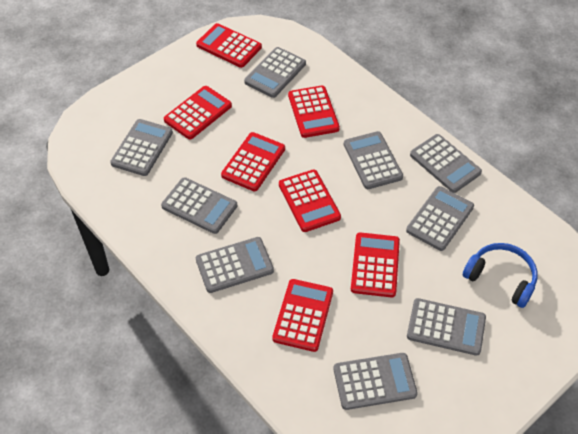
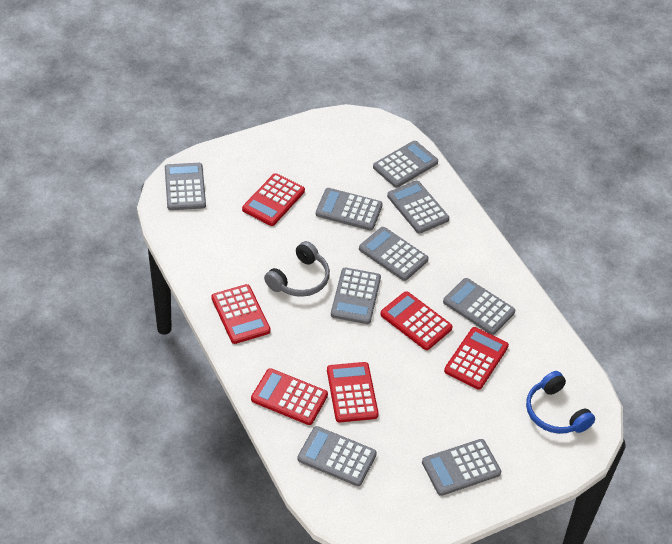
grey headphones: none = 0 -> [264,241,330,297] = 1
red calculator: [164,86,232,139] [196,23,262,68] [221,132,285,191] [272,279,333,352] [279,169,341,232] [288,85,340,138] [351,232,400,297] = 7 -> [211,284,271,344] [242,173,305,226] [251,368,328,425] [327,362,379,422] [380,291,453,350] [444,327,509,390] = 6

